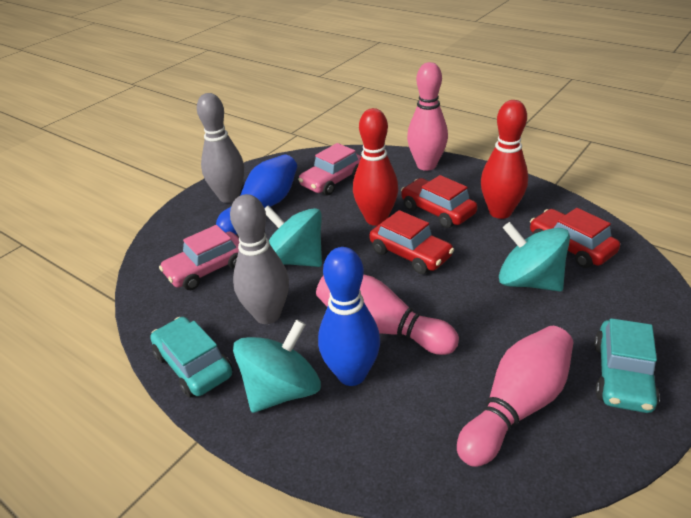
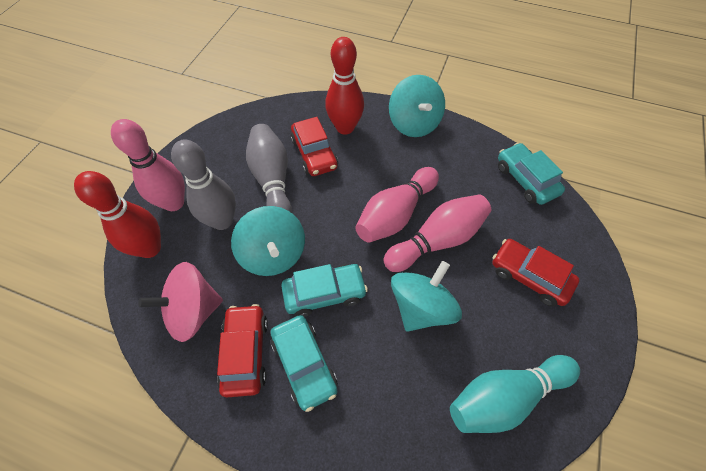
blue bowling pin: [216,154,297,235] [318,247,380,386] = 2 -> none = 0
pink car: [159,225,240,290] [298,143,361,196] = 2 -> none = 0
pink spinning top: none = 0 -> [138,262,223,342] = 1
turquoise bowling pin: none = 0 -> [450,355,580,433] = 1
turquoise car: [150,317,233,398] [594,318,660,413] = 2 -> [271,315,338,412] [281,264,368,317] [498,143,565,205] = 3

